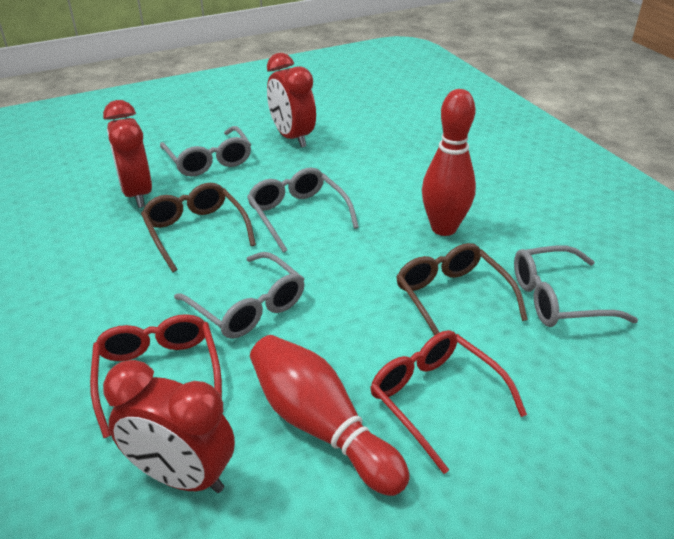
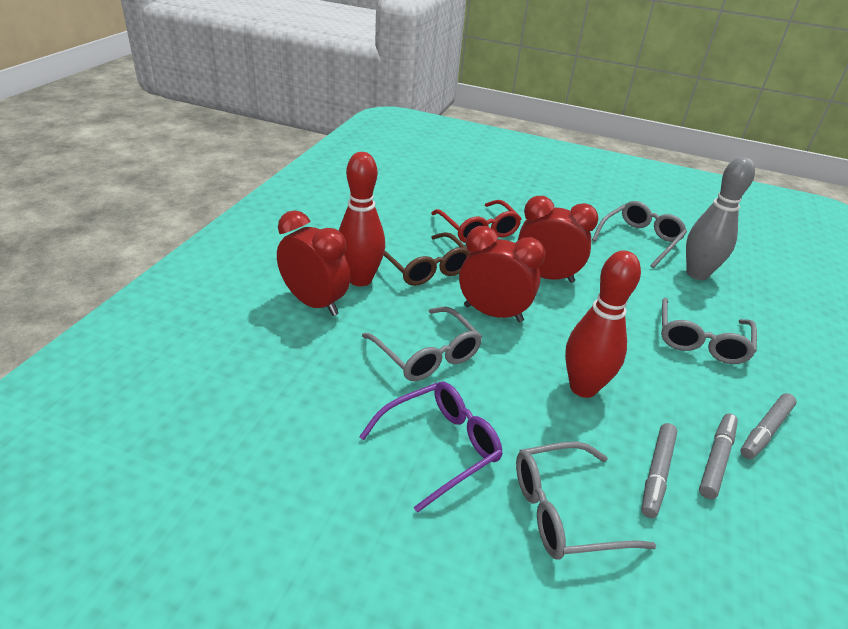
brown glasses: [141,183,256,272] [396,243,528,336] = 2 -> [384,232,470,286] = 1
grey bowling pin: none = 0 -> [686,157,755,280] = 1
grey marker: none = 0 -> [641,423,677,518] [699,413,738,499] [740,393,797,459] = 3
purple glasses: none = 0 -> [359,382,503,513] = 1
red glasses: [90,314,222,438] [370,330,527,474] = 2 -> [431,200,521,243] = 1

